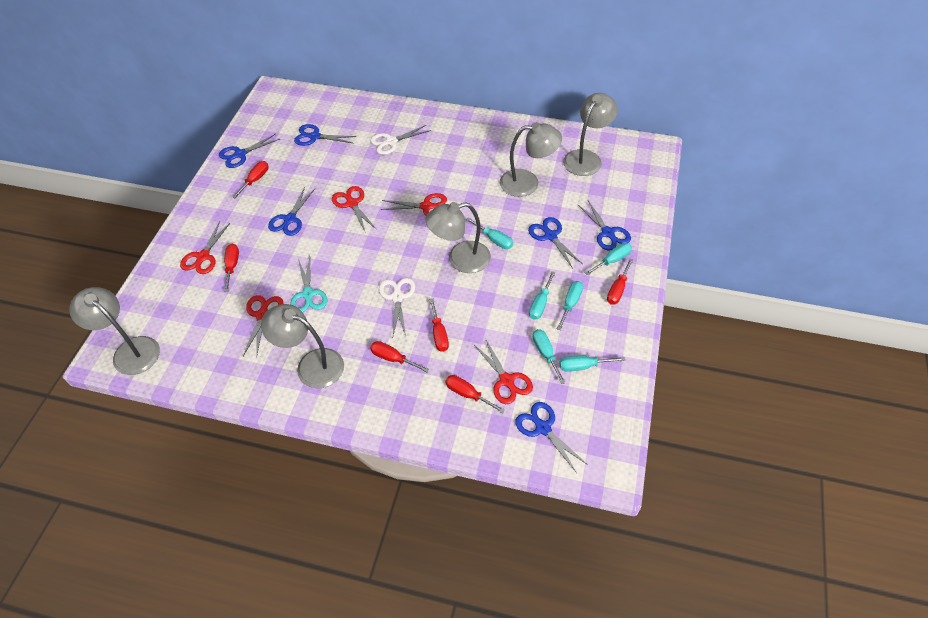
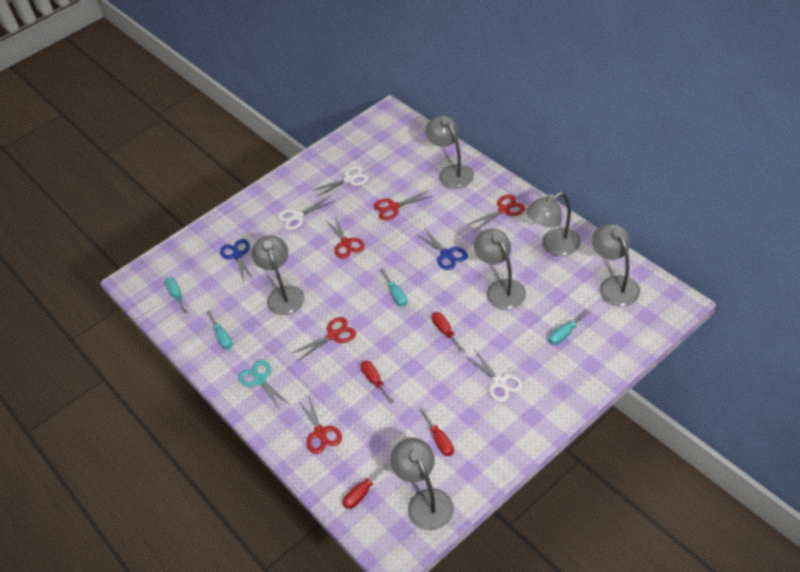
blue scissors: [219,134,280,168] [268,187,315,236] [294,124,356,146] [515,402,588,473] [528,217,583,269] [578,201,631,250] = 6 -> [220,239,254,283] [416,228,468,270] = 2
grey lamp: [69,287,160,375] [261,304,344,388] [425,202,491,273] [500,122,562,197] [563,93,618,176] = 5 -> [252,236,305,315] [390,438,454,531] [425,115,474,188] [474,229,526,309] [526,192,581,256] [592,224,640,306] = 6
red screwdriver: [224,244,239,292] [232,161,269,198] [370,341,429,372] [430,299,449,352] [445,375,505,413] [607,259,633,305] = 6 -> [343,462,390,509] [361,361,394,403] [420,408,454,456] [432,312,465,352] = 4
turquoise screwdriver: [466,217,513,249] [529,271,556,320] [533,329,566,384] [557,281,583,330] [560,356,625,372] [585,243,632,275] = 6 -> [165,278,188,314] [207,311,233,349] [380,269,408,307] [548,309,591,345] = 4
white scissors: [370,125,431,155] [379,278,415,336] = 2 -> [278,196,335,230] [311,166,369,197] [465,349,523,402] = 3

